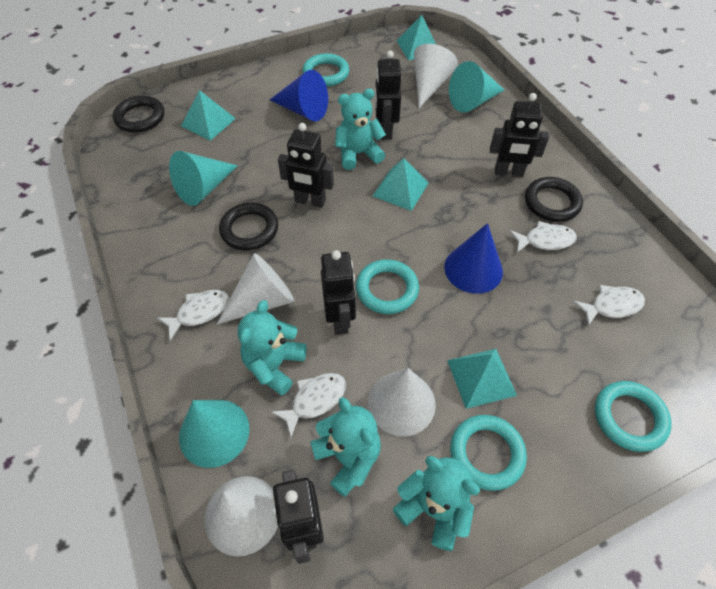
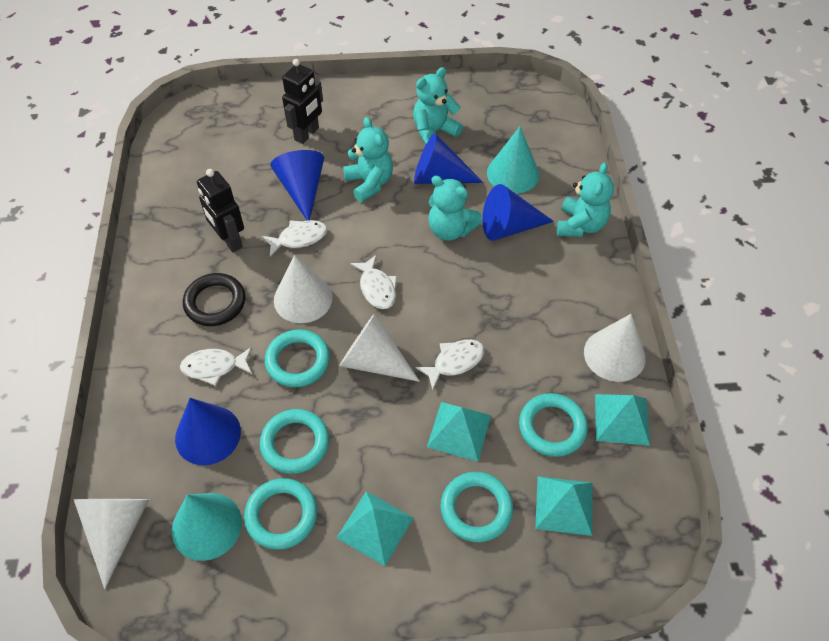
black ring: [113,96,164,132] [219,203,278,251] [525,177,583,222] = 3 -> [183,273,245,326] = 1
black robot: [272,470,324,564] [278,123,334,208] [321,250,356,335] [375,50,401,140] [490,93,549,177] = 5 -> [197,169,244,252] [282,59,323,144] = 2
blue cone: [270,70,328,121] [444,223,503,294] = 2 -> [175,398,241,465] [270,150,324,221] [414,133,483,184] [482,184,554,241] = 4
turquoise cone: [169,151,238,206] [179,400,250,468] [449,61,504,113] = 3 -> [172,493,242,561] [487,127,540,194] = 2
turquoise ring: [303,53,349,87] [356,259,419,314] [450,415,527,491] [595,381,672,452] = 4 -> [244,478,317,550] [260,409,329,474] [265,329,330,387] [440,472,513,542] [519,393,588,457] = 5

